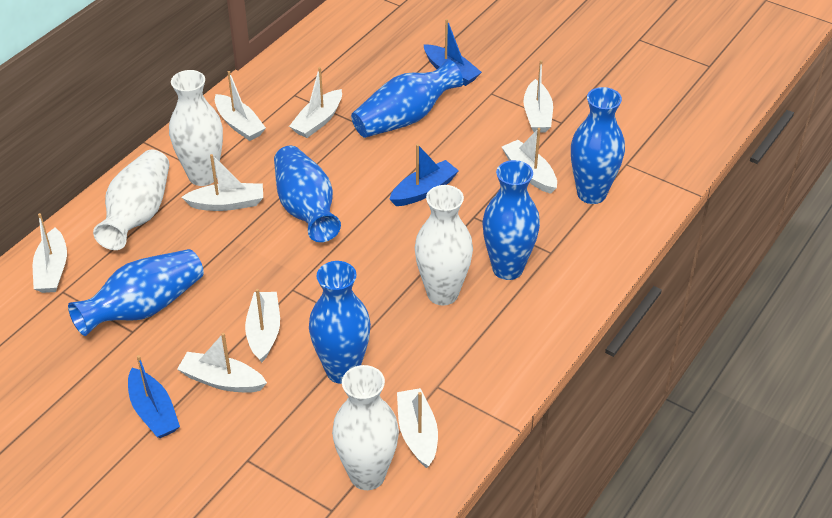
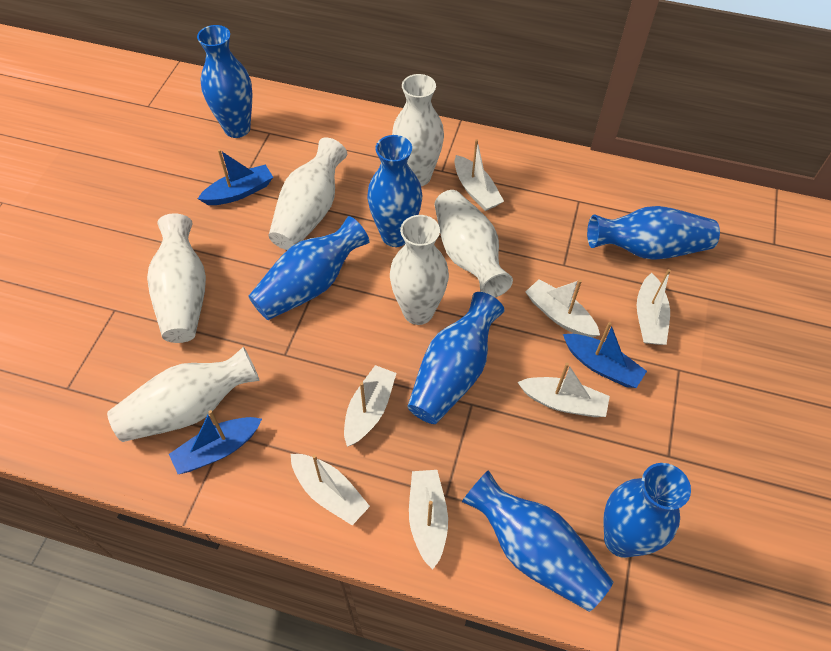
blue vase: [68,249,204,336] [274,146,341,242] [309,261,371,384] [351,59,463,138] [482,160,540,280] [571,87,625,204] = 6 -> [197,25,253,138] [248,216,369,320] [367,135,422,247] [407,292,505,424] [462,470,613,612] [587,206,720,260] [603,463,691,558] = 7
white boat: [33,213,67,293] [177,333,267,393] [181,154,263,211] [215,71,266,141] [245,289,280,363] [289,67,342,138] [397,388,438,468] [502,128,557,194] [524,60,553,133] = 9 -> [291,454,370,525] [344,365,396,447] [409,470,448,569] [455,139,504,211] [517,363,610,417] [526,279,600,337] [637,269,671,345] = 7
white vase: [93,150,170,250] [169,70,223,186] [332,365,399,490] [415,185,473,306] = 4 -> [107,347,260,442] [147,214,206,343] [269,137,347,250] [390,215,449,325] [392,74,444,186] [435,190,513,297] = 6

